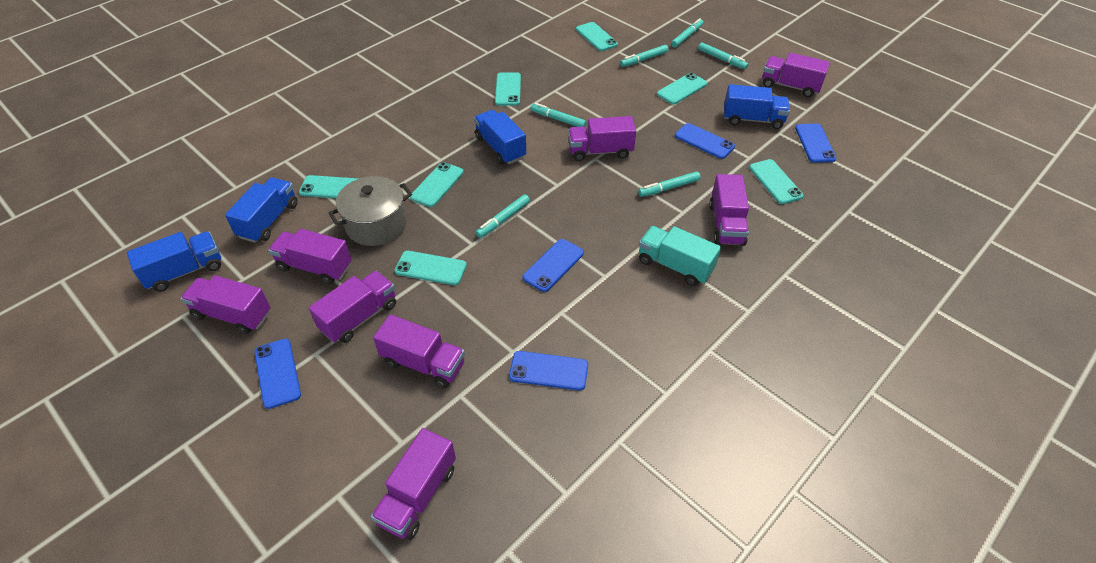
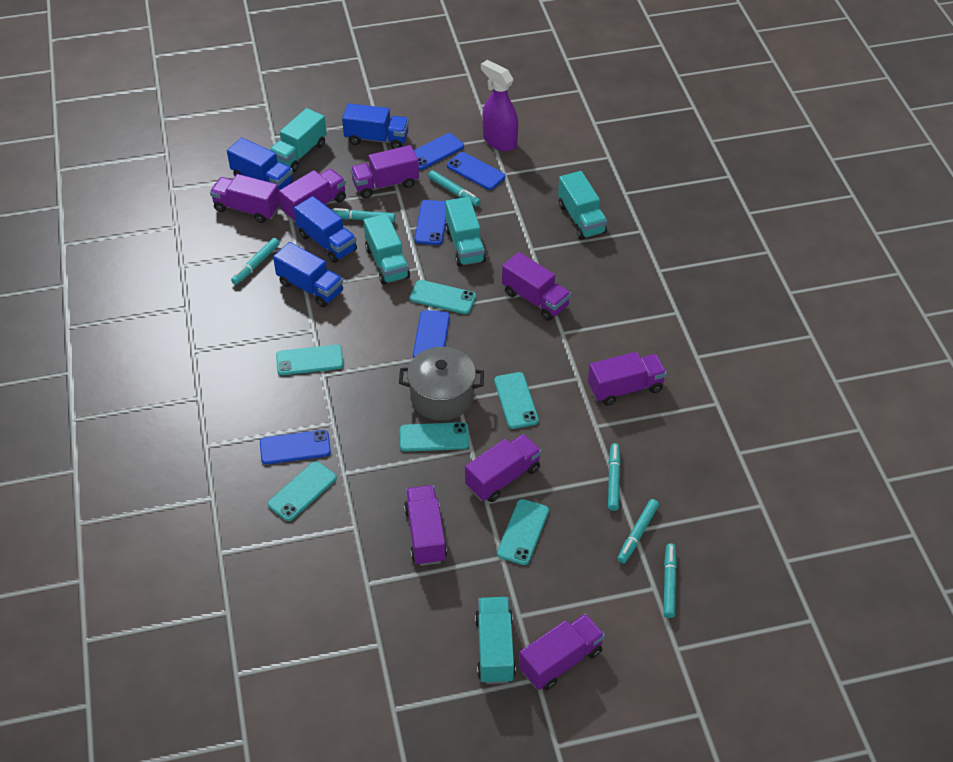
purple spray bottle: none = 0 -> [481,60,518,151] = 1
turquoise phone: [299,175,359,198] [395,251,467,285] [410,162,464,207] [495,72,521,106] [576,22,618,51] [657,73,707,104] [749,159,804,204] = 7 -> [268,461,337,521] [276,345,343,375] [400,422,469,452] [409,280,476,314] [494,372,539,429] [497,499,549,565] = 6
turquoise truck: [639,226,721,286] = 1 -> [269,108,327,172] [363,213,410,285] [445,197,486,267] [475,597,516,684] [558,171,607,240] = 5

